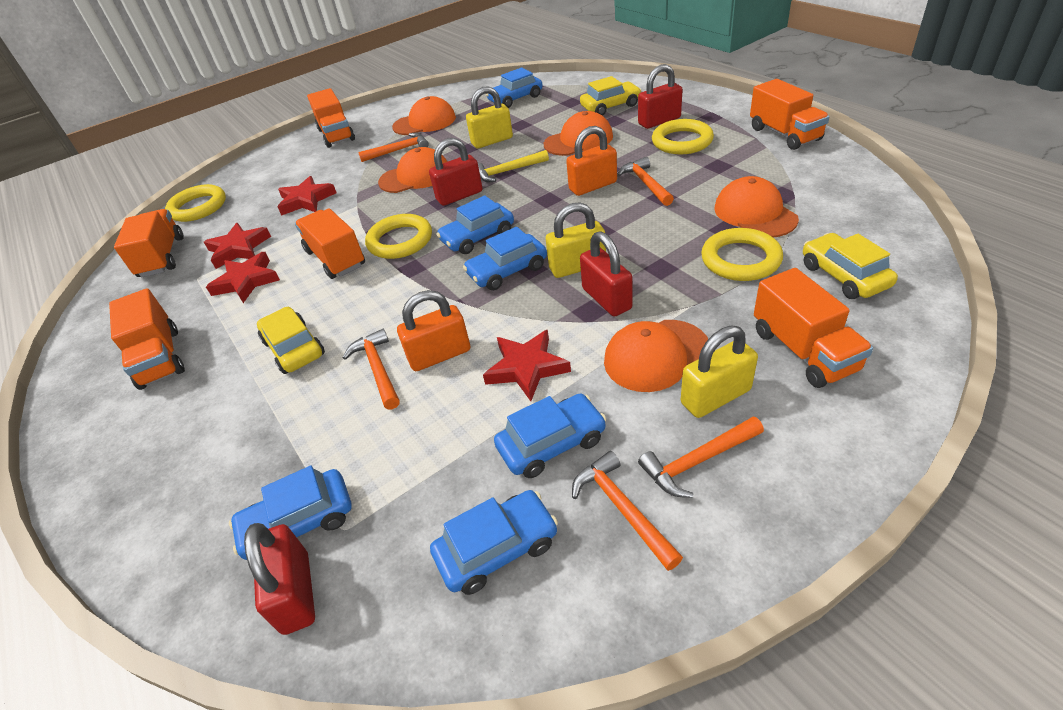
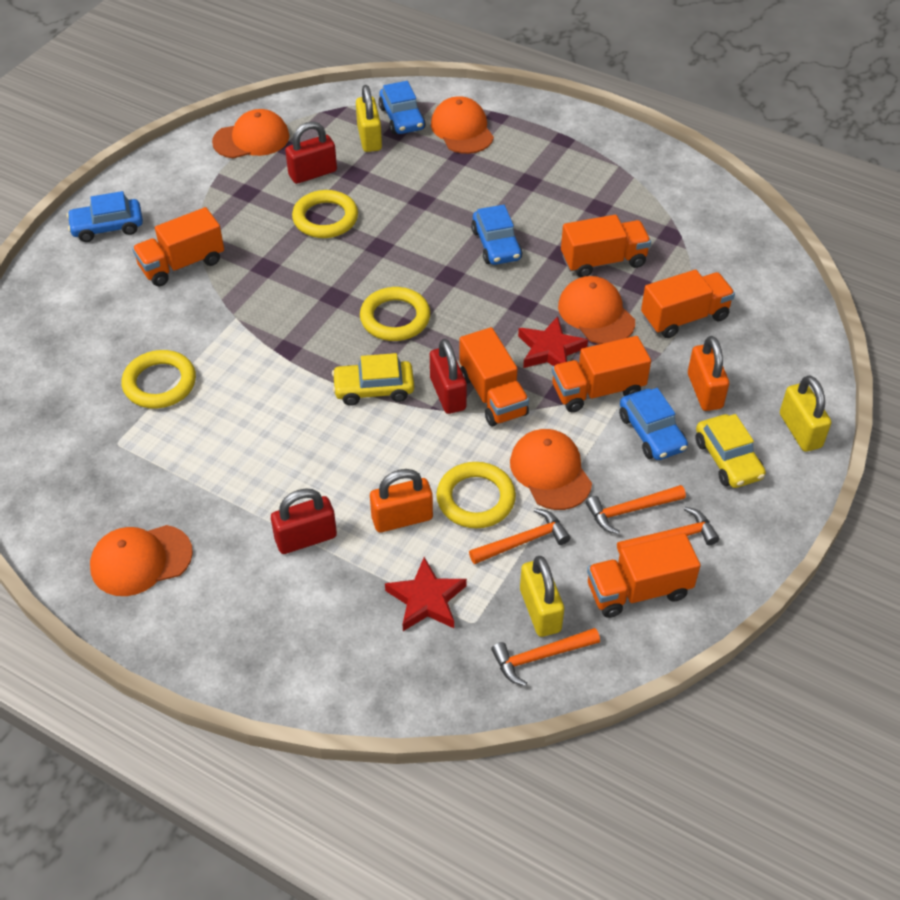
blue car: [229,465,352,560] [430,490,558,595] [436,195,514,254] [463,227,547,290] [486,67,543,108] [494,394,606,478] = 6 -> [67,191,143,242] [379,81,426,134] [471,205,523,265] [619,388,688,460] = 4
orange hammer: [343,328,400,410] [358,133,429,162] [572,451,683,571] [617,157,674,206] [638,417,764,498] = 5 -> [469,508,571,564] [491,628,600,686] [586,485,686,534] [617,507,720,554] = 4
red padlock: [244,523,315,635] [429,138,482,206] [580,231,632,316] [638,64,683,129] = 4 -> [271,488,337,554] [285,121,337,184] [430,339,467,414] = 3
red star: [204,223,271,269] [206,252,280,303] [278,176,336,216] [483,330,571,401] = 4 -> [385,557,467,631] [518,316,588,368] = 2
yellow car: [257,307,325,374] [580,76,642,116] [803,233,898,299] = 3 -> [332,353,414,406] [695,414,766,488] = 2
yellow hammer: [478,150,549,182] = 1 -> none = 0

